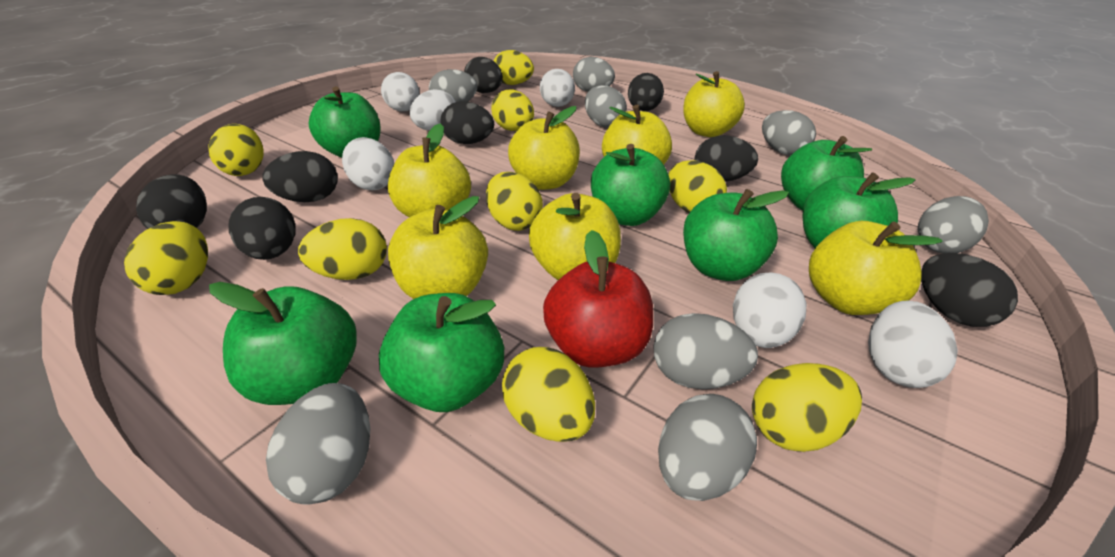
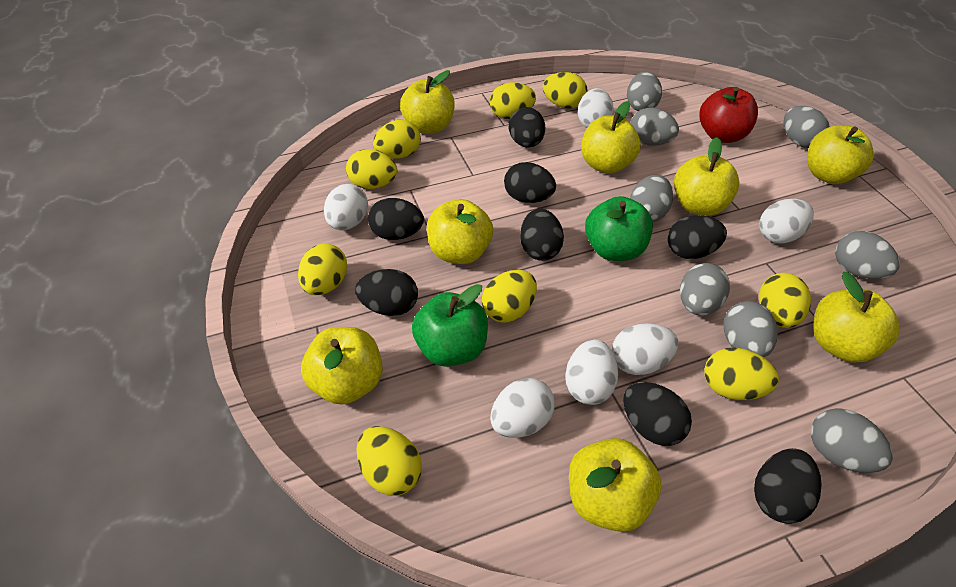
green apple: [209,282,357,405] [309,86,381,157] [379,293,504,412] [591,144,670,226] [683,189,789,281] [781,136,872,210] [803,172,916,248] = 7 -> [412,284,488,367] [585,196,653,261] = 2
yellow apple: [388,123,471,217] [388,196,488,299] [508,106,580,190] [529,193,621,280] [602,105,672,165] [683,71,745,137] [809,221,942,315] = 7 -> [301,327,383,405] [400,70,455,134] [427,199,493,264] [569,438,661,532] [581,101,641,174] [674,137,740,216] [807,125,874,184] [813,272,900,363] = 8

